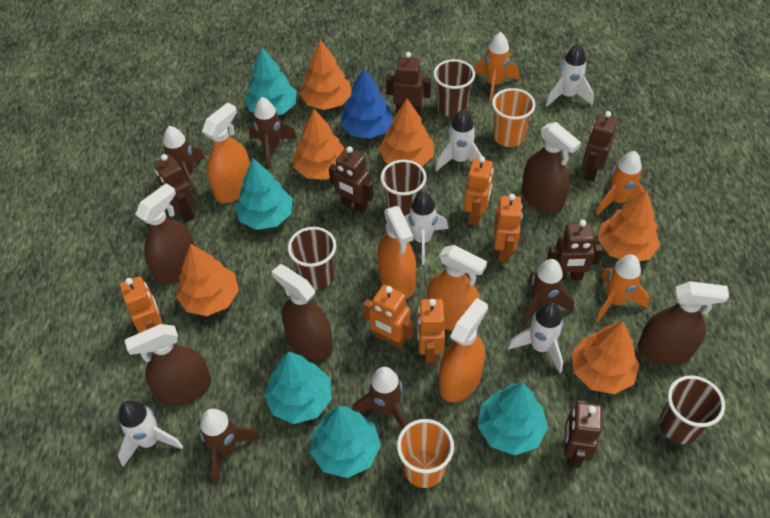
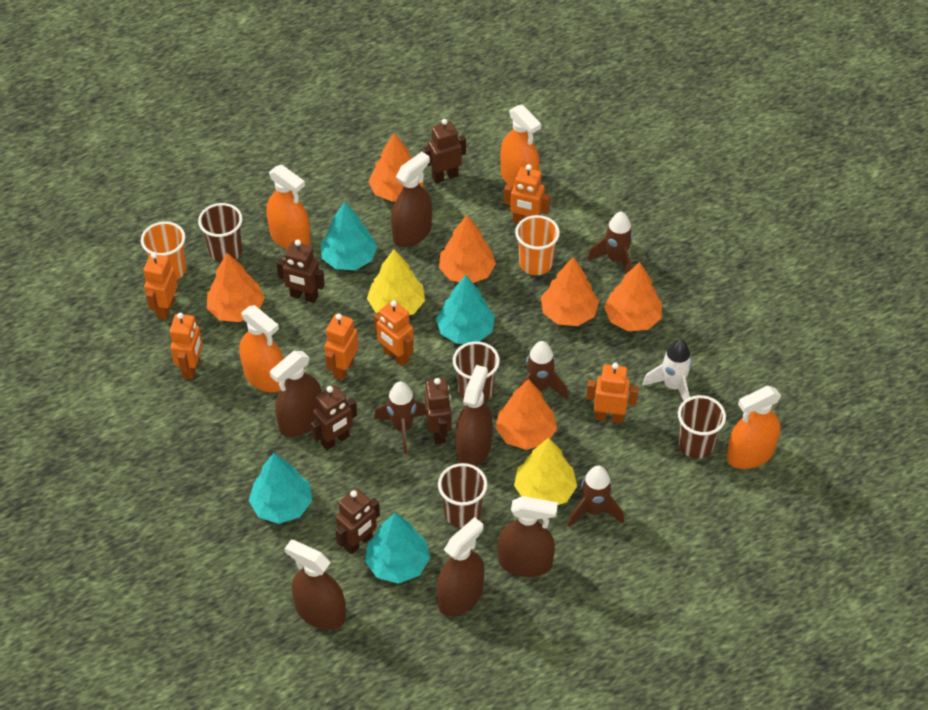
blue tree: [340,68,394,139] = 1 -> none = 0
brown robot: [154,154,195,222] [329,146,374,213] [386,52,431,116] [547,220,603,281] [564,400,602,468] [583,111,618,181] = 6 -> [277,240,325,303] [311,385,357,450] [335,488,380,554] [422,119,466,183] [424,378,452,444] = 5
brown rocket: [163,126,205,195] [199,409,261,483] [249,97,297,169] [353,367,407,430] [521,259,574,327] = 5 -> [374,382,426,454] [518,341,568,399] [567,466,624,527] [587,211,633,273] = 4
brown spray bottle: [125,324,211,406] [135,183,195,285] [272,264,333,360] [522,122,581,214] [638,281,729,365] = 5 -> [270,351,322,437] [285,540,346,630] [391,152,432,247] [436,517,484,616] [455,365,493,466] [498,496,558,577] = 6
orange robot: [120,276,163,333] [363,285,414,349] [417,299,445,364] [464,156,493,226] [494,194,522,262] = 5 -> [143,252,178,320] [170,313,203,379] [325,313,359,380] [374,300,414,366] [504,164,550,223] [586,363,638,423] = 6
orange rocket: [475,32,519,103] [596,151,644,215] [596,254,649,322] = 3 -> none = 0
turquoise tree: [235,158,293,230] [245,47,297,115] [264,352,332,424] [310,406,381,478] [478,383,548,455] = 5 -> [249,453,312,524] [321,201,377,270] [365,512,430,584] [436,275,495,344] = 4
white rocket: [118,400,183,467] [404,192,448,265] [435,109,482,171] [508,302,564,373] [546,44,594,106] = 5 -> [642,340,692,401] = 1
yellow tree: none = 0 -> [367,249,425,315] [514,438,577,505] = 2

